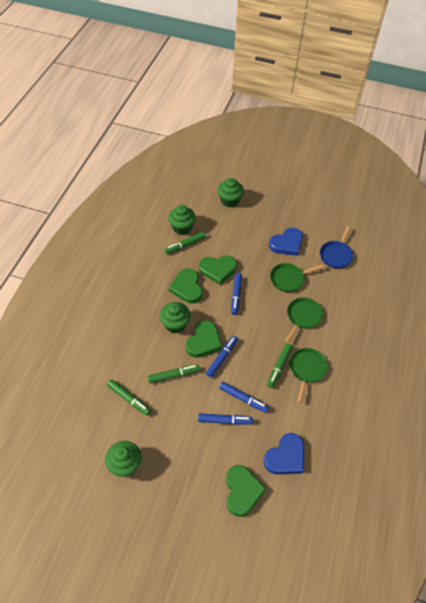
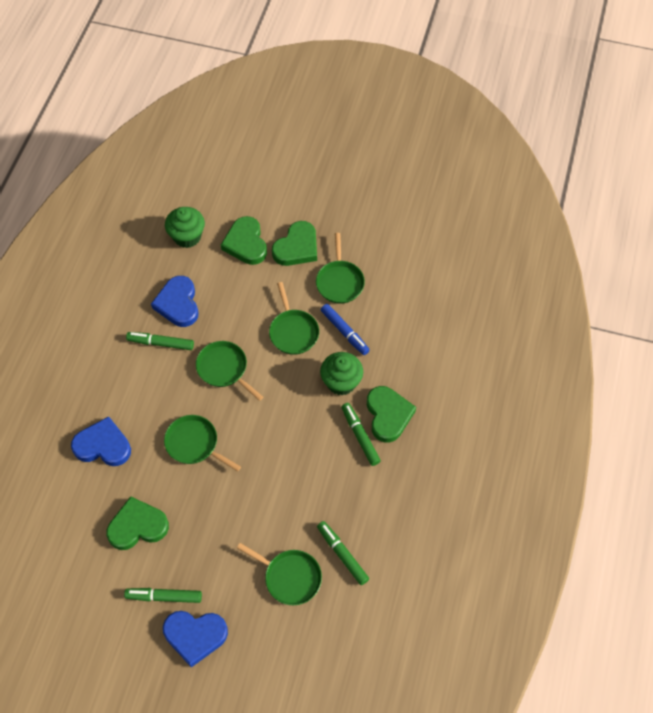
blue heart: [264,433,304,474] [269,228,303,256] = 2 -> [71,416,131,466] [151,276,199,327] [163,611,228,667] = 3
blue marker: [198,413,253,425] [206,336,238,377] [219,382,269,413] [231,273,242,315] = 4 -> [321,304,370,355] = 1
blue pan: [320,226,353,268] = 1 -> none = 0
green cupcake: [105,441,142,477] [160,302,191,334] [168,205,196,235] [218,178,244,207] = 4 -> [165,207,205,248] [320,352,363,395] = 2
green pan: [270,263,324,292] [285,298,323,343] [289,348,327,403] = 3 -> [164,415,241,471] [196,341,263,401] [237,543,322,605] [269,282,319,355] [316,233,365,304] = 5

